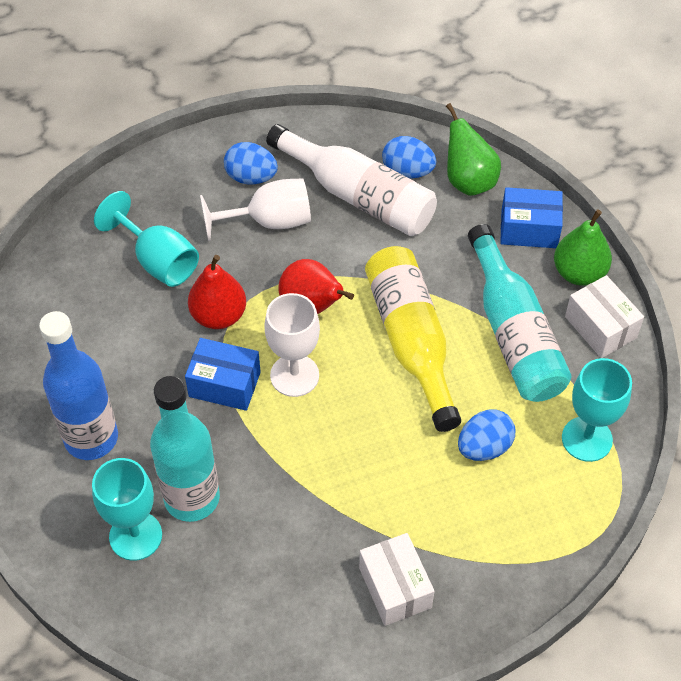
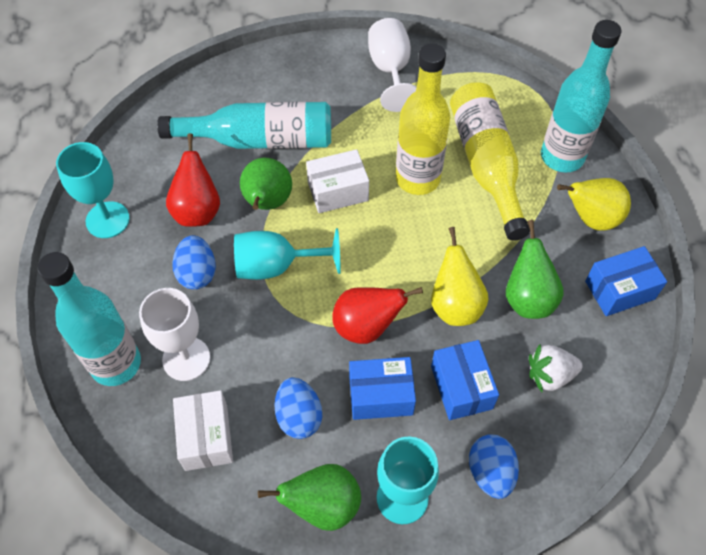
blue bottle: [39,311,118,460] = 1 -> none = 0
blue box: [185,338,261,411] [500,187,563,248] = 2 -> [349,357,416,420] [431,340,499,420] [585,246,667,316] = 3
green pear: [446,103,501,196] [554,210,612,286] = 2 -> [240,158,292,210] [258,464,361,531] [506,220,564,319] = 3
turquoise bottle: [150,376,220,522] [468,224,571,402] = 2 -> [38,252,141,386] [157,102,331,149] [541,20,621,173] = 3
white bottle: [266,124,437,236] = 1 -> none = 0
white strawberry: none = 0 -> [529,345,583,392] = 1
yellow bottle: [365,246,461,432] = 1 -> [396,44,450,195] [450,82,530,241] = 2
yellow pear: none = 0 -> [431,227,489,326] [557,178,631,231] = 2

